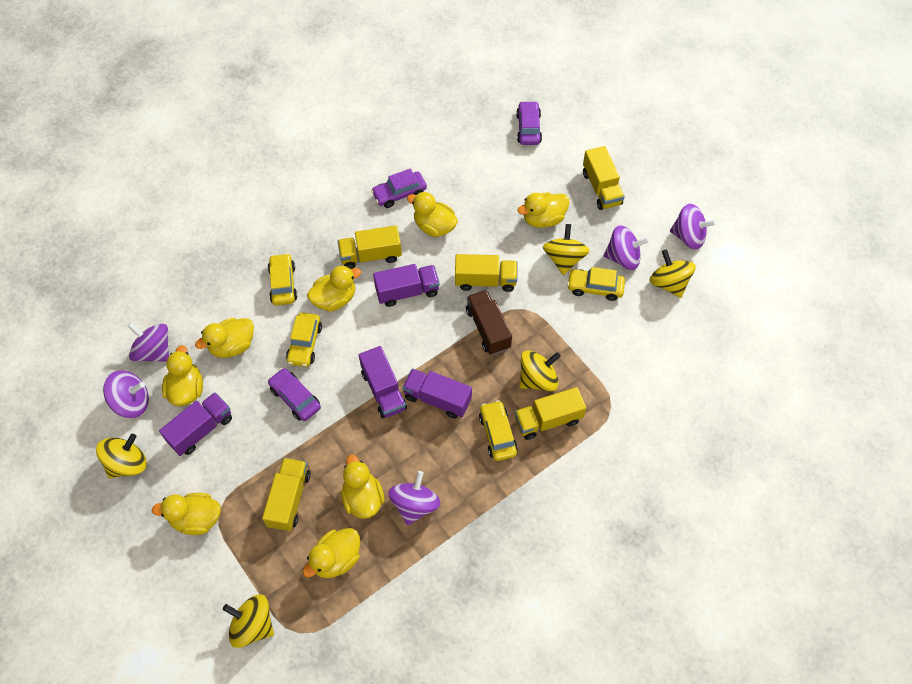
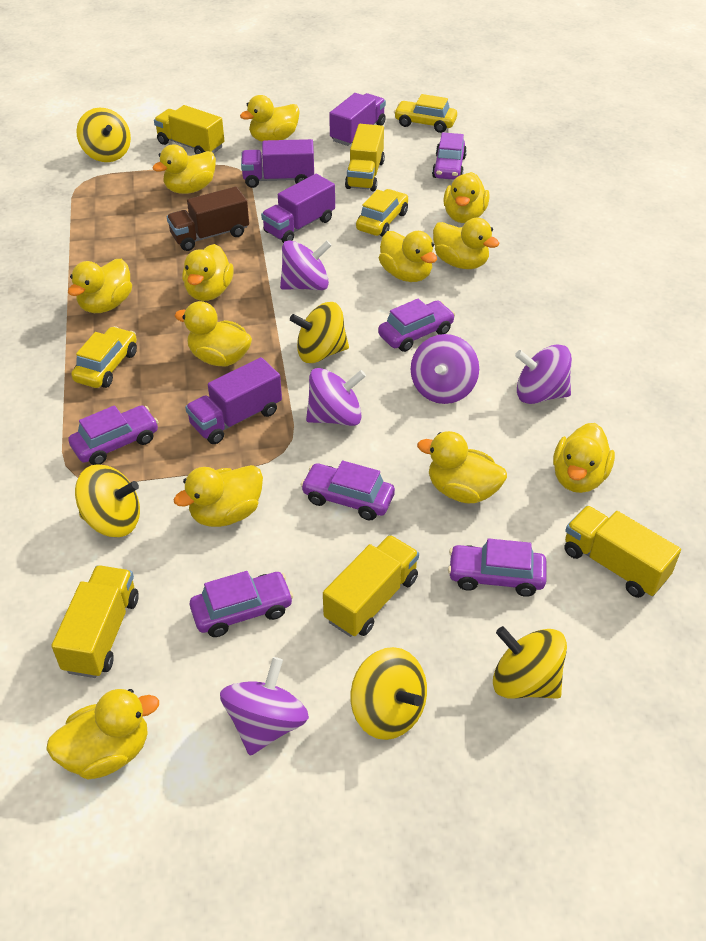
purple car: [268,368,321,421] [371,169,427,208] [516,101,542,145] = 3 -> [68,405,159,465] [190,571,294,637] [300,460,395,520] [378,299,455,352] [432,132,467,180] [448,538,547,597] = 6
yellow car: [268,253,297,306] [286,313,322,367] [479,400,518,461] [567,267,625,301] = 4 -> [71,326,137,388] [356,189,408,237] [394,94,457,133] = 3
yellow duck: [151,493,221,535] [162,345,203,406] [195,318,254,358] [303,528,360,578] [307,265,361,312] [341,455,385,519] [407,192,458,237] [517,192,570,228] = 8 -> [46,689,159,779] [68,259,132,313] [152,144,216,194] [173,465,263,527] [175,301,252,366] [182,244,234,301] [240,95,300,142] [379,231,437,282] [417,431,507,503] [433,218,500,269] [443,172,490,223] [553,423,615,493] = 12

